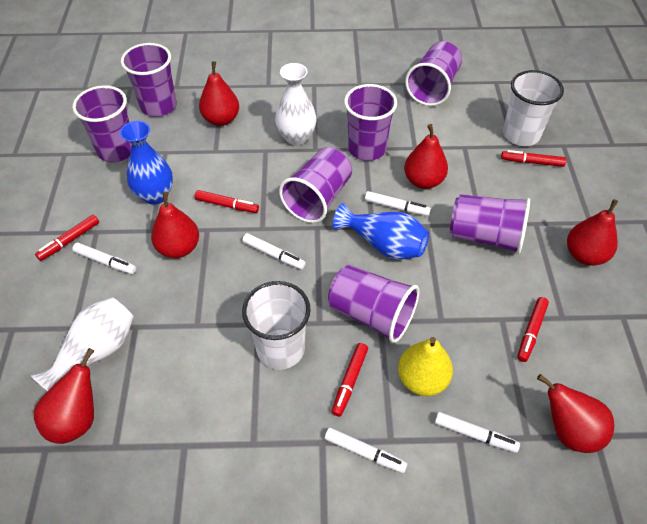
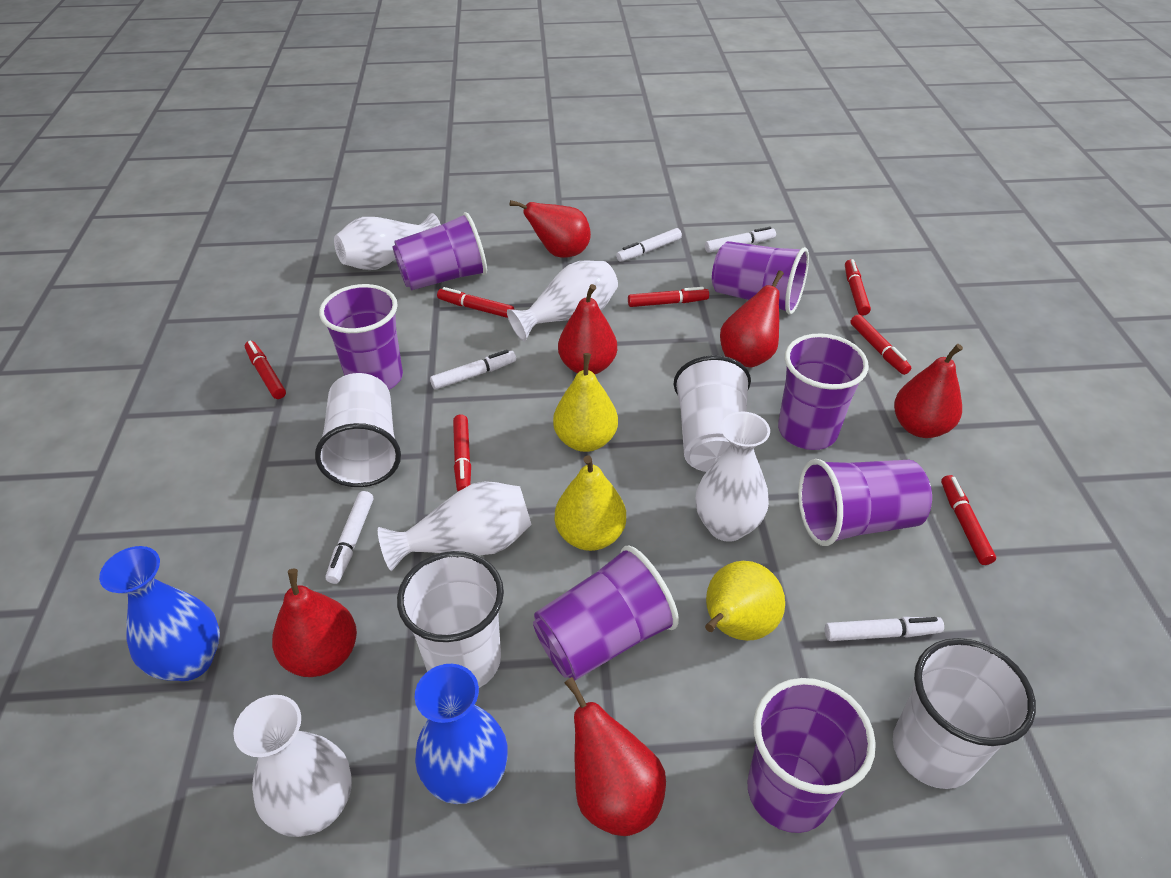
red marker: [35,215,99,261] [195,190,259,213] [332,343,368,417] [501,150,566,167] [517,297,549,362] = 5 -> [245,341,286,399] [437,287,514,318] [453,414,471,491] [628,287,709,307] [845,259,871,316] [850,315,911,375] [941,475,996,565] = 7
white cup: [242,281,311,370] [503,70,564,146] = 2 -> [315,373,401,487] [397,551,504,688] [673,355,751,472] [893,638,1036,789] = 4
white vase: [30,297,134,391] [275,63,317,145] = 2 -> [233,695,352,837] [334,213,441,270] [378,481,532,571] [507,260,618,341] [696,411,770,542] = 5
yellow pear: [398,337,453,396] = 1 -> [553,353,618,452] [555,455,626,551] [705,561,785,641] = 3

